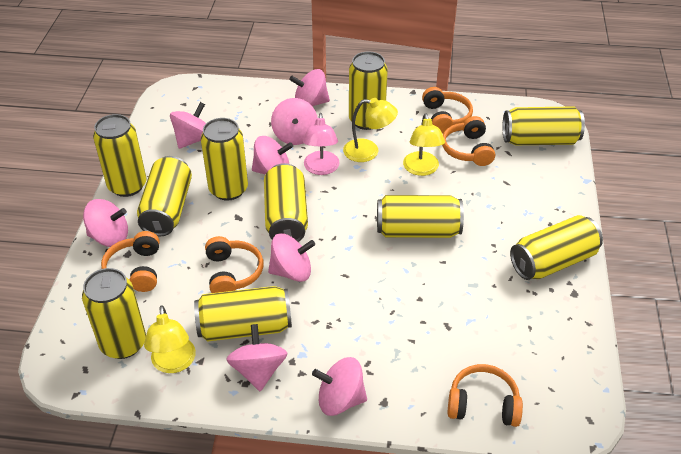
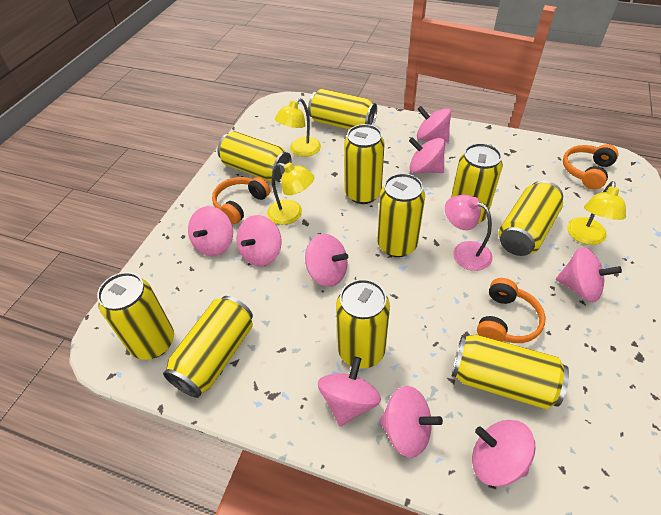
orange headphones: [101,231,159,292] [205,236,263,293] [422,87,473,134] [442,116,495,166] [448,364,523,427] = 5 -> [212,177,270,224] [477,278,545,343] [563,144,618,189] = 3
pink spinning top: [83,199,128,247] [170,102,206,149] [226,324,287,391] [252,136,293,175] [268,234,315,282] [271,98,317,145] [289,69,330,106] [312,357,367,416] = 8 -> [188,206,233,256] [236,215,282,266] [305,234,348,287] [318,357,381,426] [379,386,443,458] [409,137,445,173] [417,106,451,142] [472,420,536,487] [556,247,622,302] = 9

